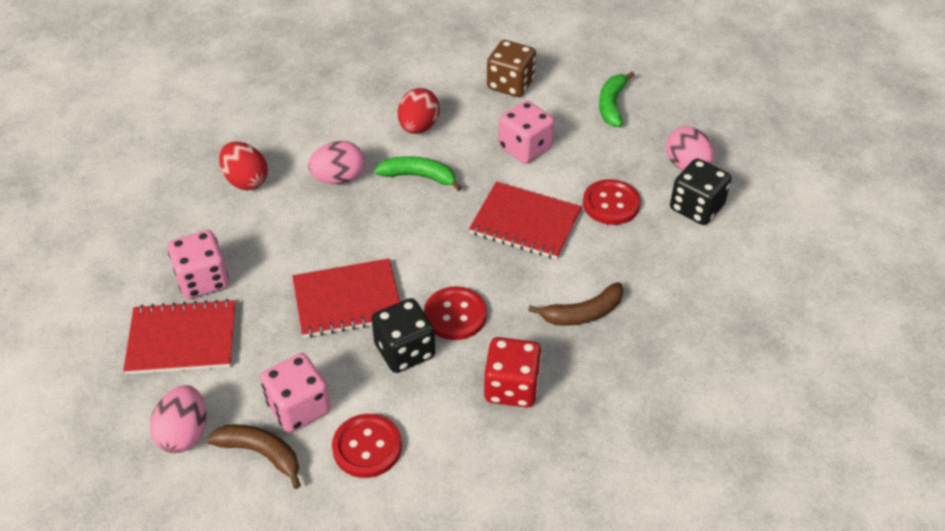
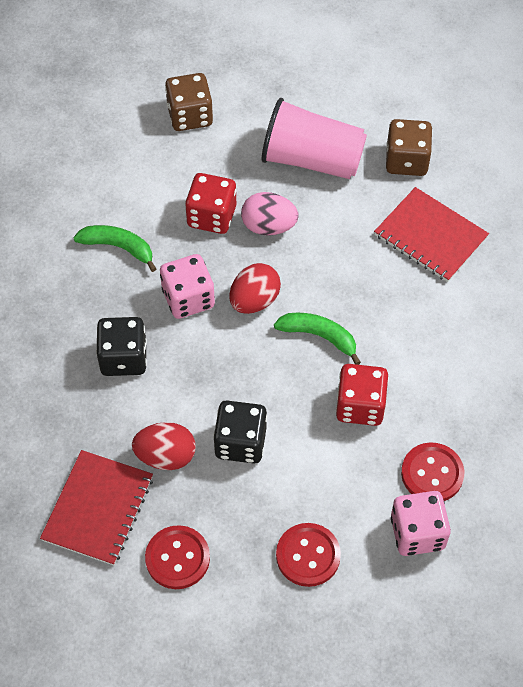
brown banana: [207,424,301,489] [528,282,624,326] = 2 -> none = 0
brown dice: [487,40,536,97] = 1 -> [165,73,213,131] [386,119,433,176] = 2
pink cup: none = 0 -> [262,98,367,179] = 1
pink dice: [168,230,229,299] [260,353,331,432] [499,101,554,164] = 3 -> [160,254,215,319] [391,491,451,556] = 2
pink egg: [150,385,206,453] [308,141,365,184] [666,126,714,170] = 3 -> [241,192,298,236] = 1
red dice: [484,337,542,408] = 1 -> [185,173,236,234] [336,364,389,426] = 2
red notebook: [123,299,236,374] [292,258,400,338] [469,182,582,259] = 3 -> [40,450,153,566] [374,187,489,282] = 2

